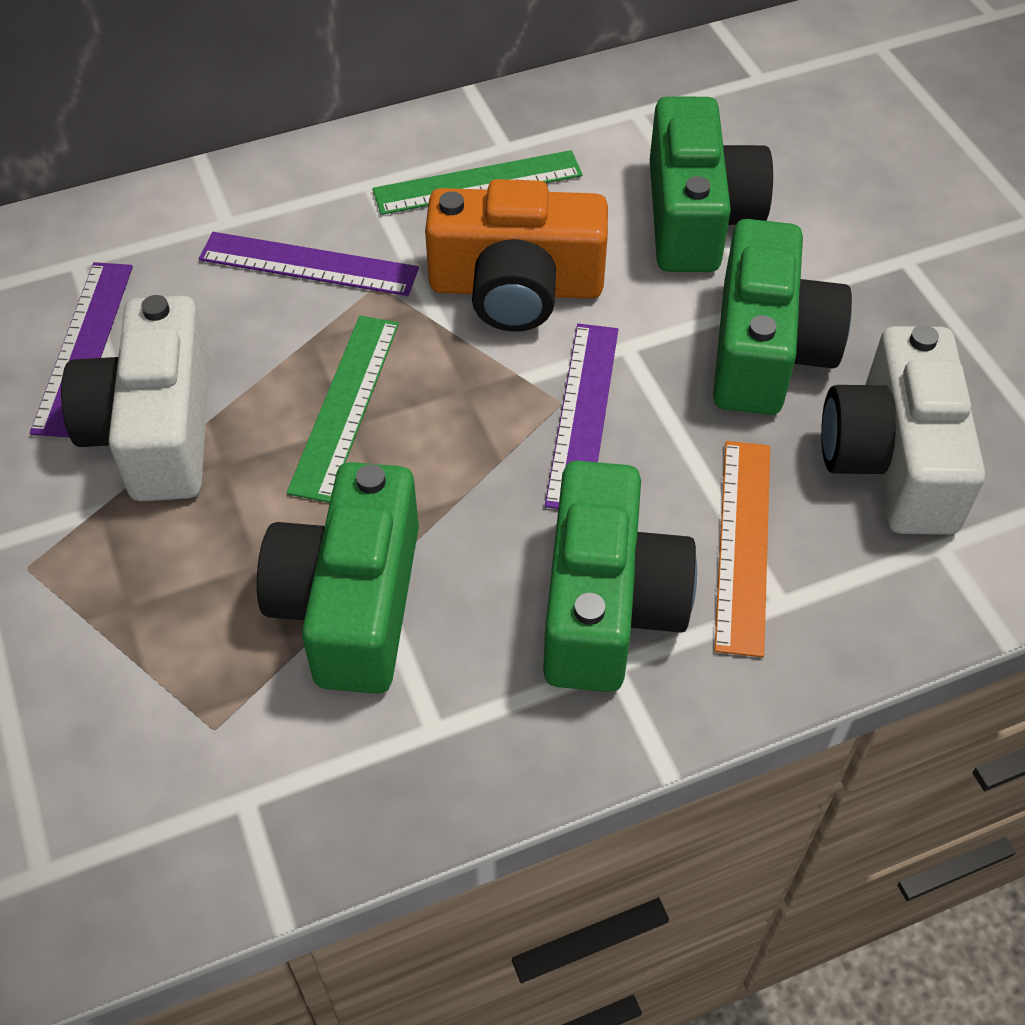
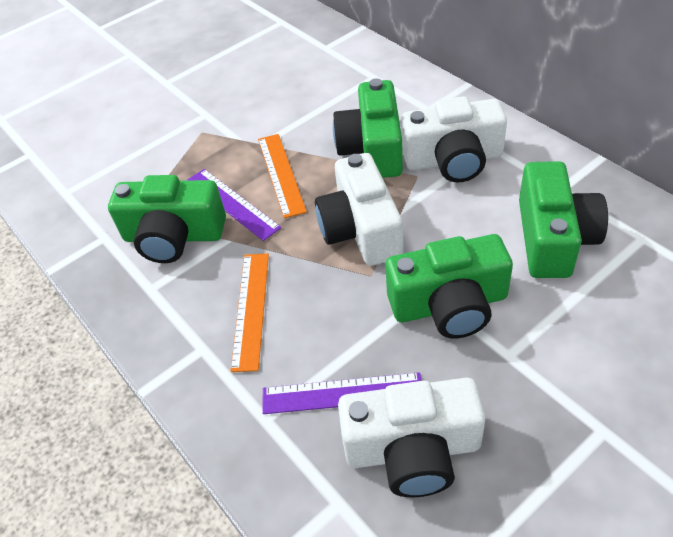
green ruler: [287,315,399,503] [372,150,583,215] = 2 -> none = 0
orange camera: [425,179,608,332] = 1 -> none = 0
orange ruler: [714,441,770,657] = 1 -> [231,253,269,372] [258,134,307,218] = 2
purple ruler: [30,262,133,438] [199,232,419,296] [545,324,619,509] = 3 -> [187,169,281,241] [262,372,422,414] = 2
white camera: [61,295,210,501] [821,325,985,535] = 2 -> [315,153,404,266] [338,378,485,497] [401,96,507,182] = 3

